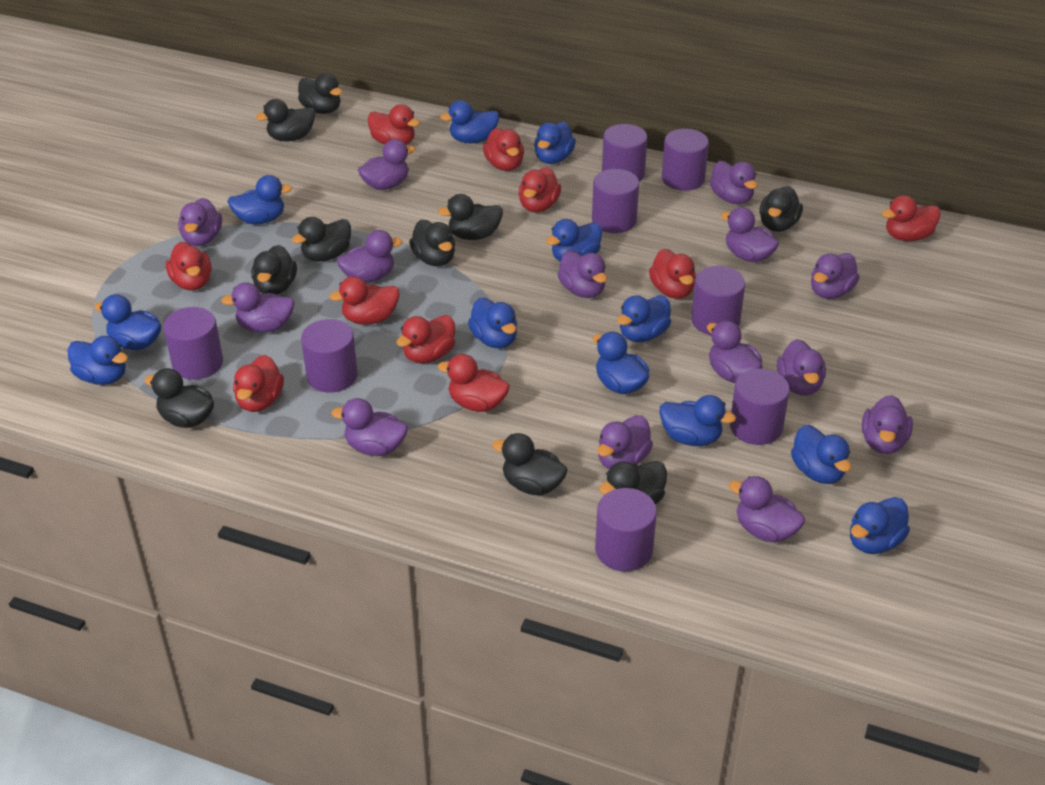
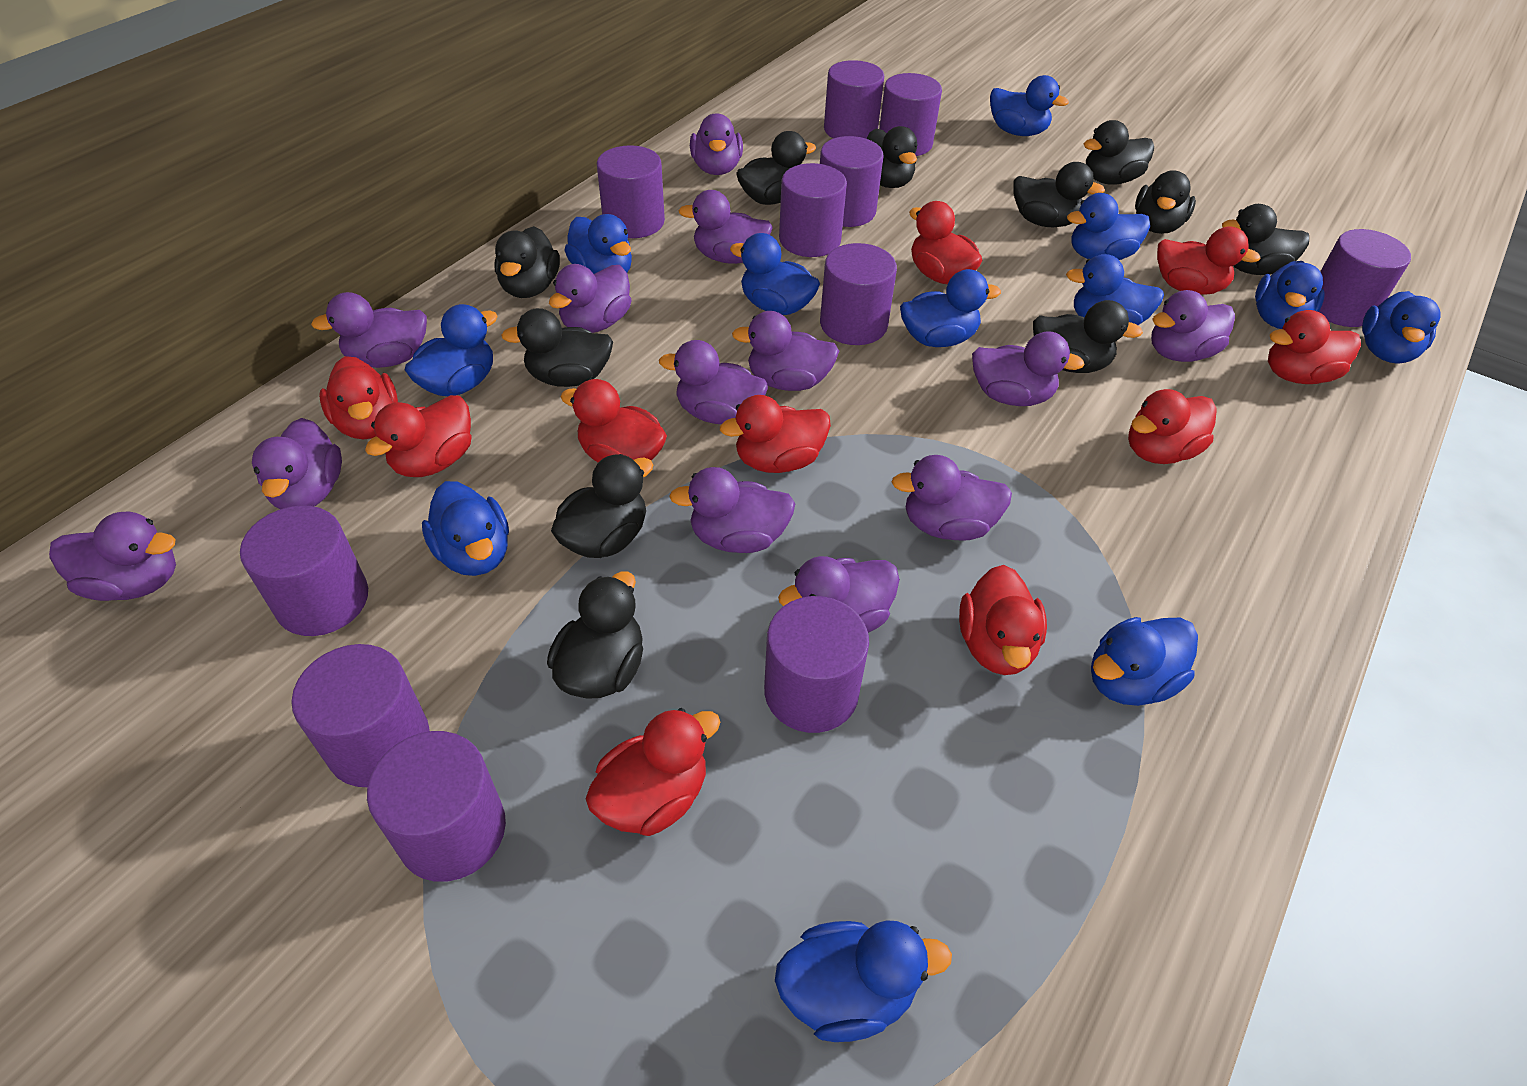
black duck: [144,368,214,428] [251,245,297,295] [256,99,315,142] [292,217,351,262] [298,73,342,114] [409,220,455,266] [438,194,503,240] [492,433,568,495] [599,461,667,505] [759,186,803,232] = 10 -> [495,226,560,298] [501,308,613,387] [547,571,643,699] [551,454,654,558] [736,131,816,205] [867,126,918,188] [1013,162,1105,227] [1033,300,1143,373] [1084,120,1154,185] [1135,170,1196,234] [1222,204,1309,275] = 11
purple cylinder: [163,307,223,380] [301,319,358,393] [592,169,639,233] [595,488,657,571] [602,124,647,182] [662,129,709,191] [691,266,745,335] [730,369,790,445] = 8 -> [240,505,368,636] [291,644,430,787] [367,731,506,882] [597,145,665,238] [764,596,869,733] [779,163,847,257] [820,136,884,227] [820,243,897,345] [824,60,884,139] [879,73,942,156] [1319,229,1411,327] = 11
purple duck: [178,198,222,246] [221,282,295,332] [331,398,408,456] [337,230,403,283] [358,139,416,190] [558,250,607,298] [597,415,653,469] [707,321,763,383] [710,161,758,204] [721,207,779,262] [729,476,805,542] [777,339,826,396] [811,253,860,299] [862,395,913,454] = 14 -> [49,511,176,601] [252,418,342,509] [311,292,427,368] [549,264,631,333] [659,340,768,424] [669,467,796,553] [678,190,773,264] [690,113,743,175] [732,311,839,391] [778,556,900,633] [892,455,1012,541] [972,331,1085,406] [1151,290,1235,362] = 13

